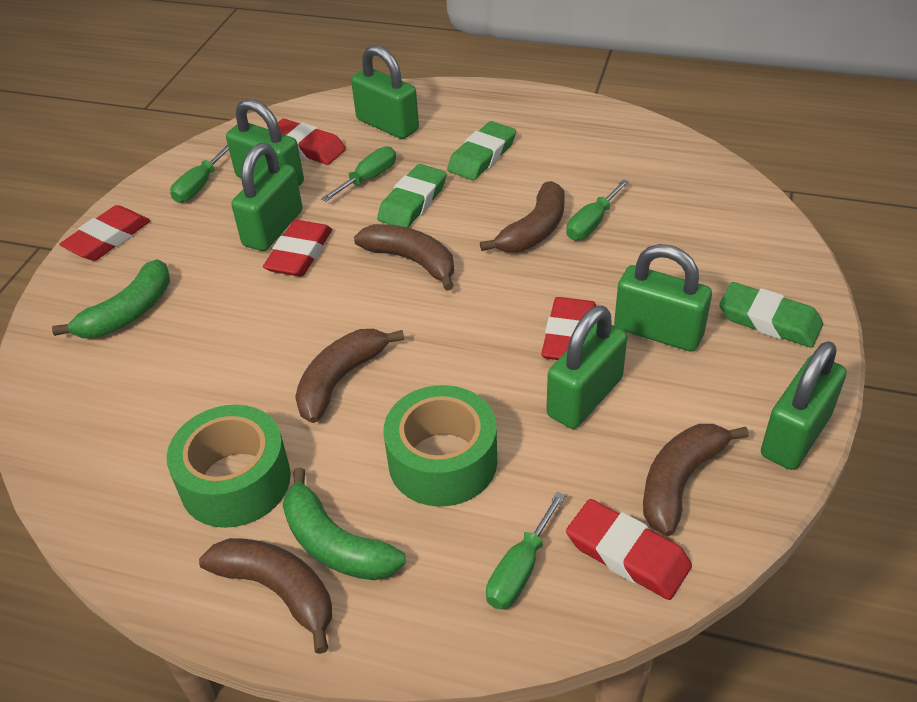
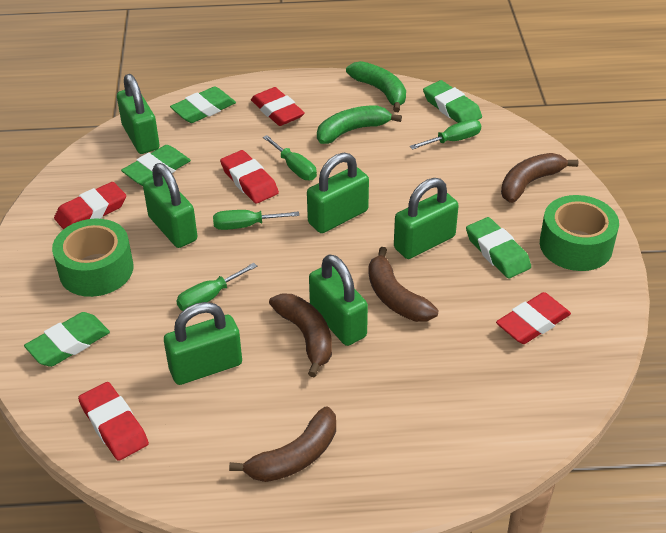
brown banana: [199,538,332,654] [295,329,404,423] [354,224,454,291] [480,181,565,252] [643,424,749,536] = 5 -> [229,406,336,482] [269,293,332,377] [368,247,438,322] [501,153,578,203] = 4
green eraser: [377,164,447,228] [447,121,516,180] [719,282,823,348] = 3 -> [24,312,110,367] [121,145,191,186] [170,86,236,123] [423,80,482,123] [466,217,531,278] = 5

